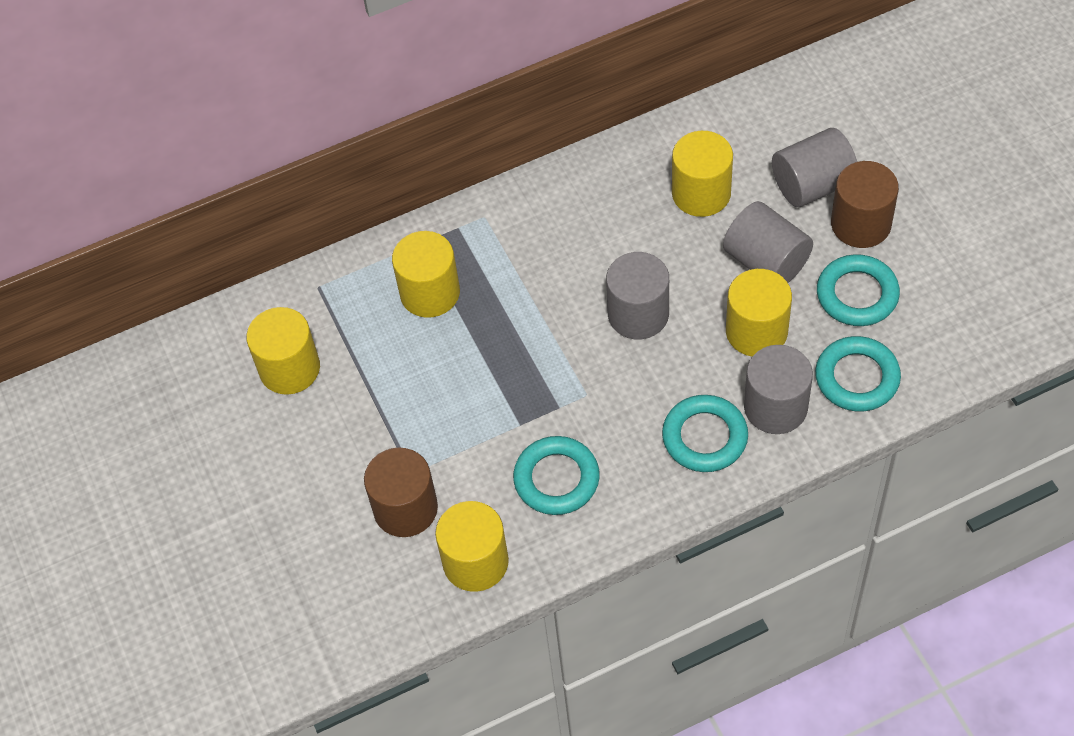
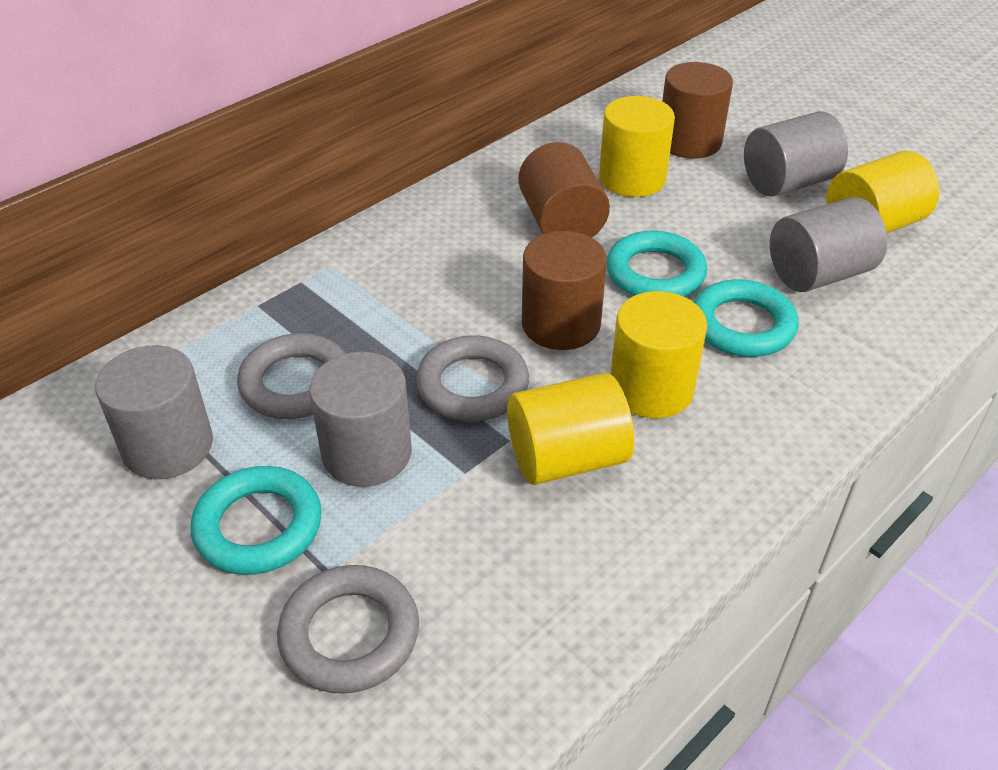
brown cylinder: [364,447,438,537] [831,161,899,248] = 2 -> [518,142,610,238] [522,231,607,350] [662,62,733,159] = 3
grey ring: none = 0 -> [237,333,346,419] [277,565,419,694] [416,335,529,421] = 3
turquoise ring: [513,436,600,515] [662,395,748,472] [815,336,901,412] [817,254,900,326] = 4 -> [191,466,322,575] [607,231,707,297] [694,279,798,357] = 3
yellow cylinder: [246,307,320,395] [392,231,460,318] [435,501,509,592] [672,131,733,217] [726,269,792,357] = 5 -> [507,373,634,485] [599,96,675,197] [610,291,707,418] [826,151,939,233] = 4

